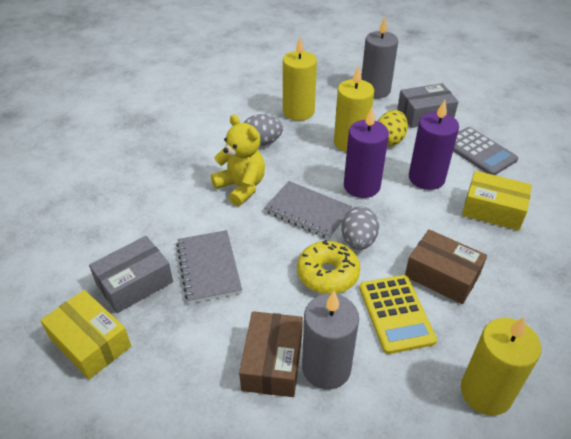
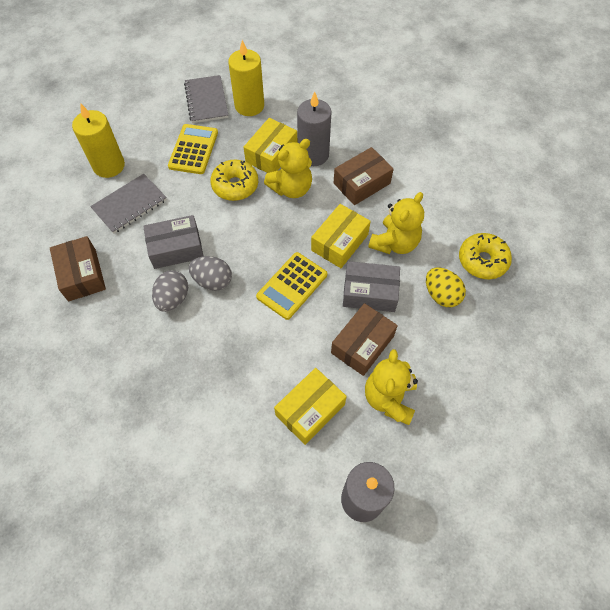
brown box: [239,311,303,397] [405,229,487,304] = 2 -> [50,236,106,302] [331,303,398,376] [334,147,394,205] = 3
grey calculator: [453,127,518,175] = 1 -> none = 0
purple candle: [344,107,389,198] [409,100,459,190] = 2 -> none = 0
yellow box: [40,290,131,379] [462,171,532,231] = 2 -> [244,118,297,173] [274,368,347,445] [311,204,371,268] = 3
yellow calculator: [359,275,437,354] = 1 -> [168,124,218,174] [256,252,327,320] = 2
yellow candle: [283,37,317,121] [334,65,374,152] [461,317,541,416] = 3 -> [72,104,125,178] [228,40,264,116] = 2
yellow donut: [297,240,360,294] = 1 -> [210,160,258,201] [459,233,512,279] = 2
yellow teddy bear: [211,114,265,206] = 1 -> [264,139,312,198] [365,349,418,425] [368,192,424,254] = 3

